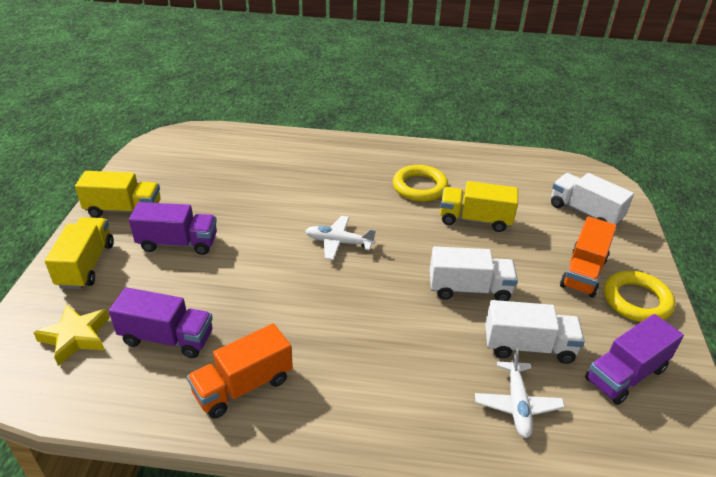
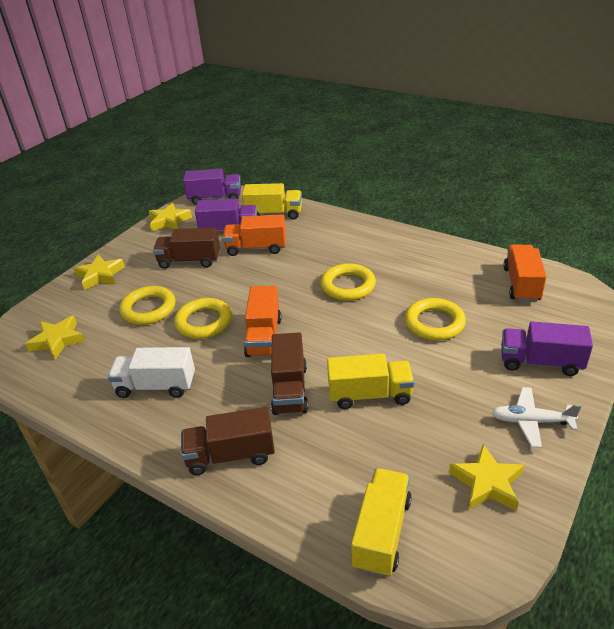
brown truck: none = 0 -> [153,228,220,269] [181,407,275,475] [271,332,308,415] = 3
orange truck: [187,323,293,419] [560,216,617,298] = 2 -> [222,214,286,256] [244,286,282,357] [503,245,547,302] = 3
white plane: [305,216,376,260] [475,349,565,438] = 2 -> [491,387,582,448] = 1
white truck: [430,246,518,301] [485,300,585,364] [551,173,634,225] = 3 -> [108,347,195,398] = 1
yellow ring: [393,165,448,202] [604,271,675,322] = 2 -> [119,286,175,325] [174,298,232,339] [321,263,376,301] [405,298,466,341] = 4
yellow star: [33,304,110,366] = 1 -> [25,316,85,360] [74,254,125,290] [149,203,192,231] [449,444,525,511] = 4

